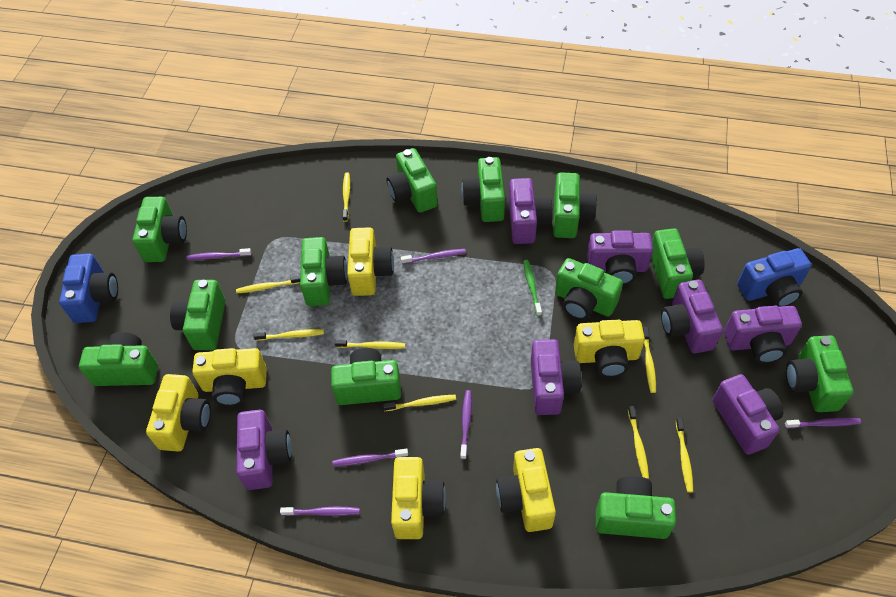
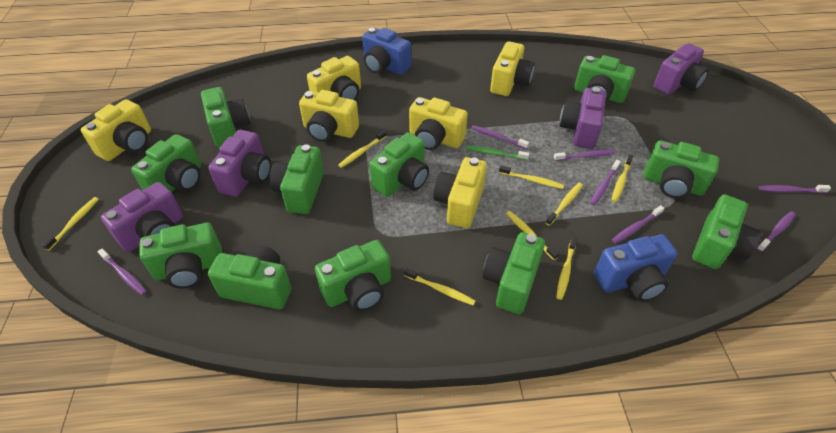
green camera: [79,332,158,386] [132,197,187,262] [170,280,226,350] [300,237,348,306] [331,348,401,405] [386,148,438,213] [461,157,505,222] [553,172,597,238] [555,258,623,320] [596,476,676,539] [651,229,705,299] [786,335,853,412] = 12 -> [131,134,201,192] [139,223,222,289] [201,87,250,148] [208,244,291,309] [269,144,324,214] [315,240,391,311] [370,132,429,197] [482,232,545,314] [574,55,635,103] [643,140,719,198] [692,194,762,269] = 11
purple camera: [237,410,292,490] [509,178,553,244] [531,339,582,415] [587,231,653,285] [661,279,723,353] [712,374,783,455] [724,305,802,363] = 7 -> [101,182,183,252] [208,130,271,197] [559,87,606,149] [653,43,708,95] = 4
purple toothbrush: [186,248,252,260] [280,506,360,516] [332,448,408,466] [401,249,466,264] [460,390,472,459] [785,418,861,429] = 6 -> [98,249,147,295] [471,125,529,149] [553,150,615,161] [590,160,621,205] [612,205,664,244] [757,211,796,252] [758,185,831,193] = 7

